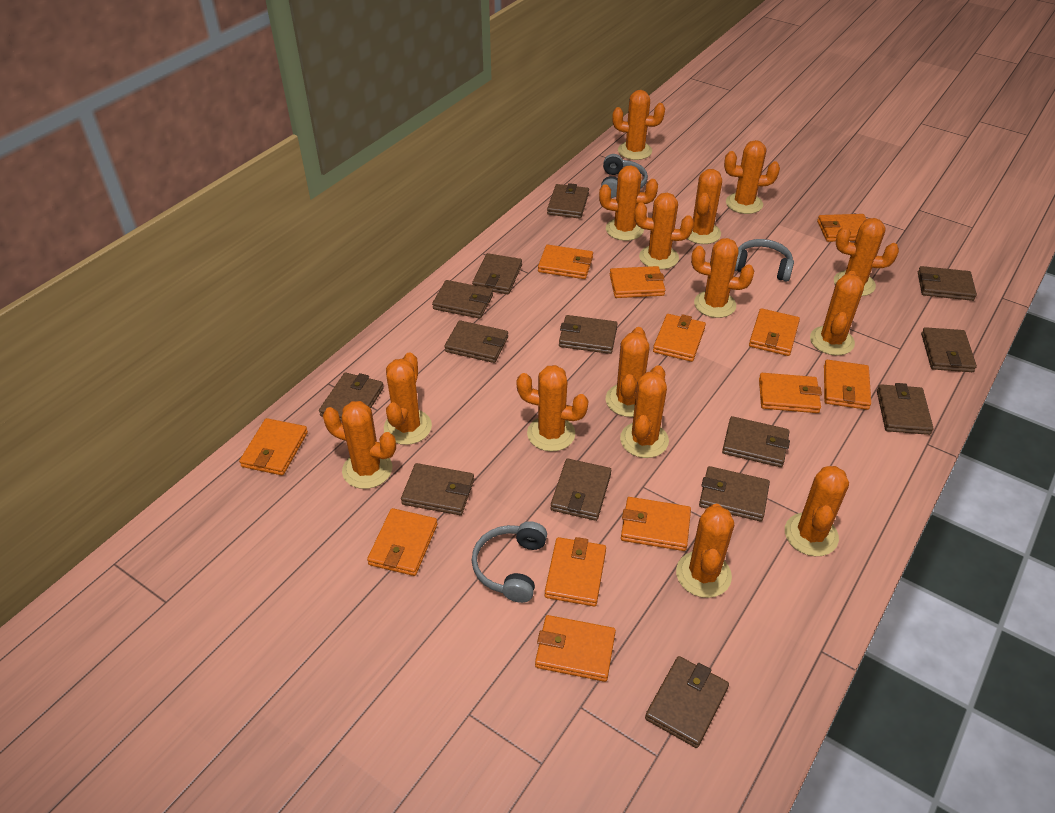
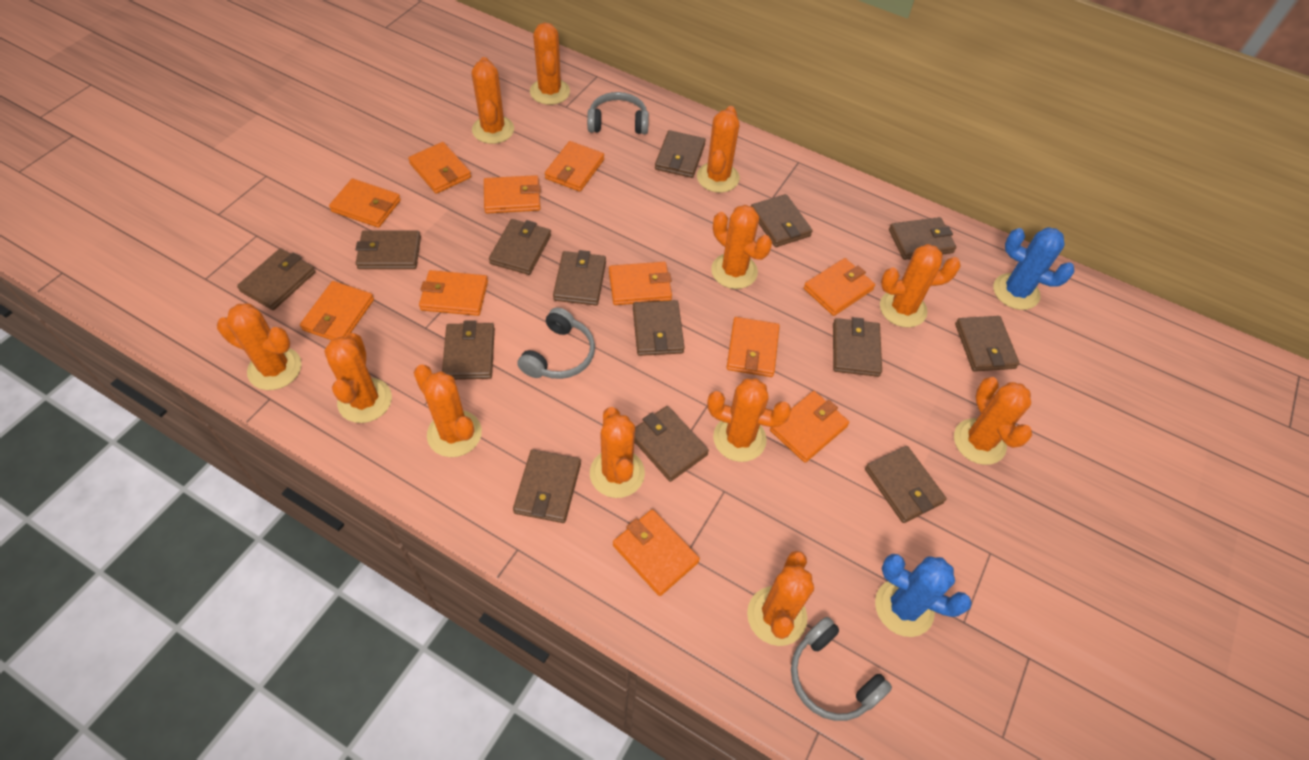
blue cactus: none = 0 -> [875,554,972,637] [993,227,1074,310] = 2
orange cactus: [323,401,396,489] [384,352,432,445] [516,365,588,452] [599,165,658,241] [606,327,650,417] [612,90,665,160] [620,365,669,458] [634,193,694,269] [676,504,734,598] [687,169,722,244] [691,238,754,318] [724,140,780,214] [785,466,849,556] [810,271,864,355] [834,218,899,296] = 15 -> [217,303,302,390] [324,333,392,423] [414,365,482,457] [472,57,514,144] [530,22,570,105] [590,407,645,498] [697,106,740,193] [707,378,792,462] [711,205,772,289] [747,551,814,646] [880,244,961,328] [954,377,1032,465] = 12
orange wallet: [239,418,308,475] [367,508,437,576] [535,615,616,682] [538,245,593,279] [545,537,606,606] [610,266,665,298] [621,497,691,551] [653,314,706,362] [749,308,800,356] [759,373,822,413] [817,214,866,242] [824,360,871,410] = 12 -> [300,281,374,340] [329,179,401,228] [408,142,471,194] [419,270,488,316] [484,175,541,213] [545,141,604,192] [609,262,672,305] [613,509,700,596] [726,317,780,377] [770,391,849,463] [804,258,875,316] = 11

